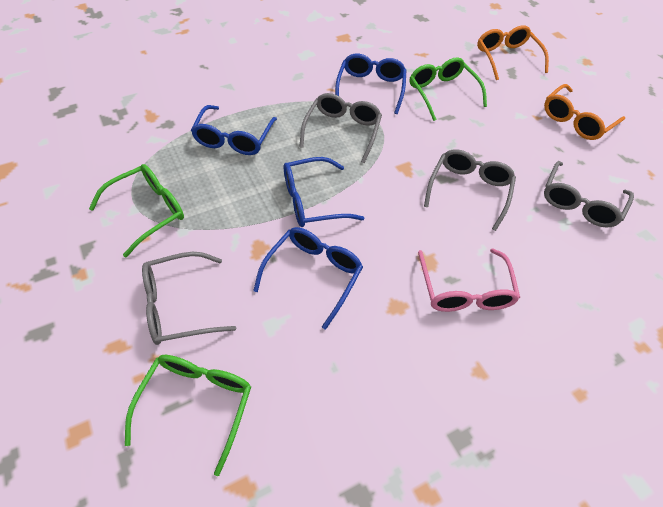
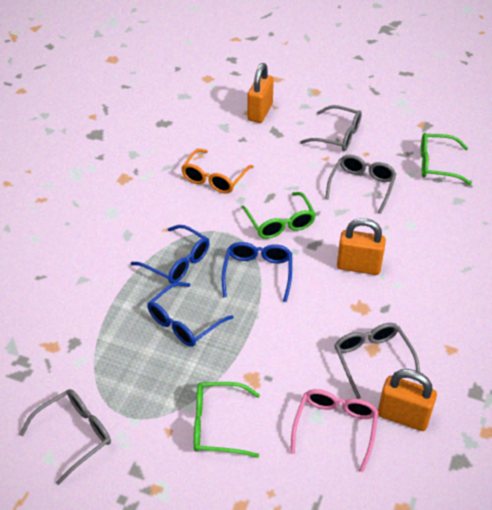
blue glasses: [191,105,277,155] [253,227,363,330] [284,157,364,227] [335,54,406,114] = 4 -> [131,225,210,284] [147,282,234,347] [222,242,292,302] = 3
orange glasses: [477,25,549,80] [544,84,625,140] = 2 -> [181,149,254,194] = 1
orange padlock: none = 0 -> [247,63,274,123] [337,218,386,275] [378,369,437,431] = 3

